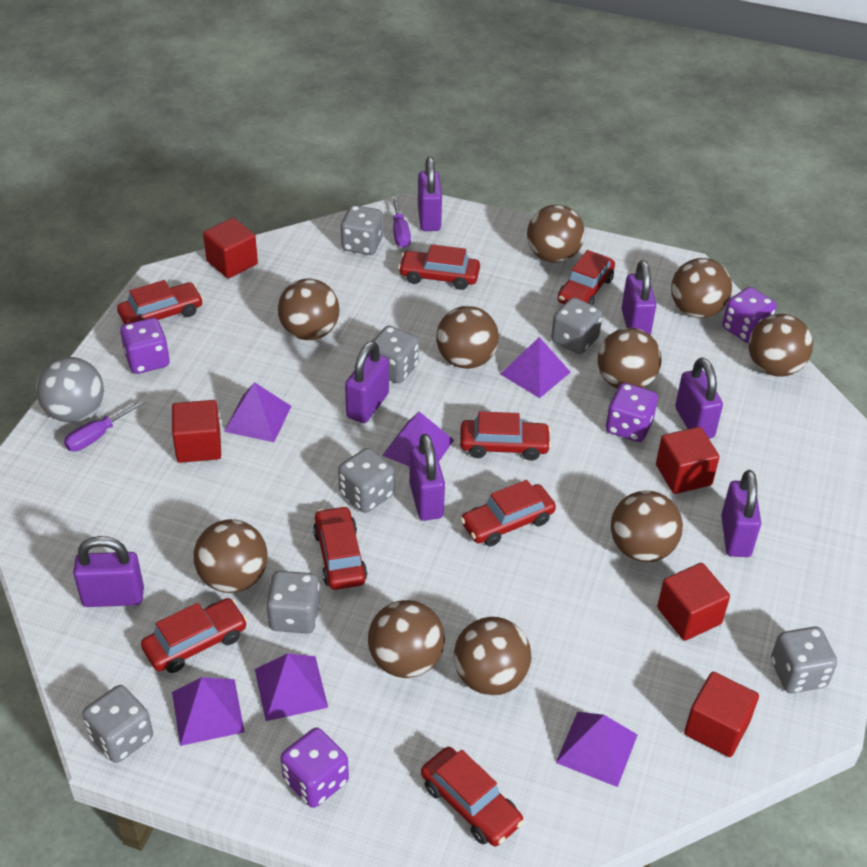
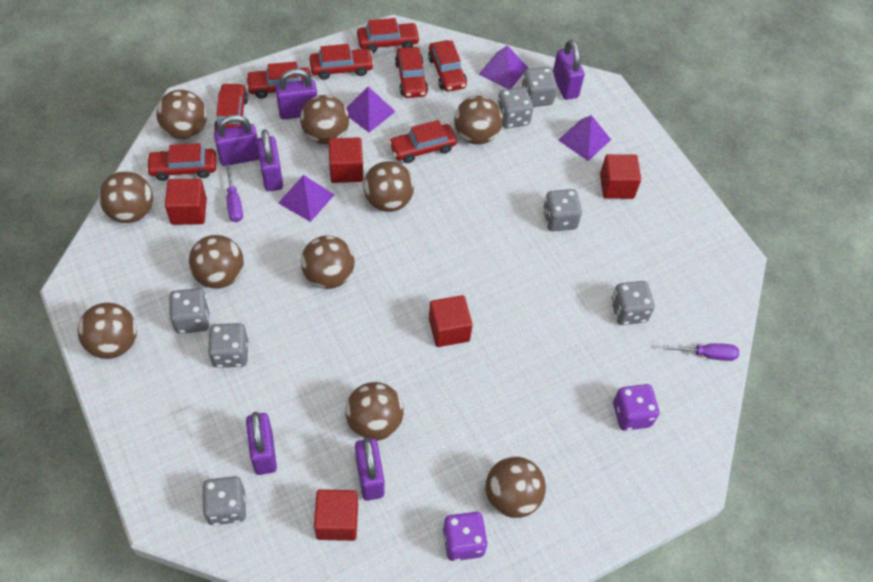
grey ball: [36,357,104,422] = 1 -> none = 0
purple dice: [120,318,170,374] [281,728,349,808] [606,383,658,442] [722,287,777,343] = 4 -> [443,512,488,561] [613,384,659,431] = 2
purple padlock: [73,536,144,607] [345,341,389,423] [409,434,445,521] [418,157,442,231] [622,260,656,335] [675,358,723,439] [721,470,761,557] = 7 -> [214,115,259,166] [246,412,277,475] [257,129,283,191] [275,69,317,120] [355,438,384,501] [553,40,585,100] = 6
purple pyramid: [172,677,245,746] [224,382,292,442] [255,653,328,721] [382,412,454,467] [500,337,571,398] [556,712,638,787] = 6 -> [278,175,334,222] [346,87,396,132] [478,45,528,89] [558,115,611,161] = 4

